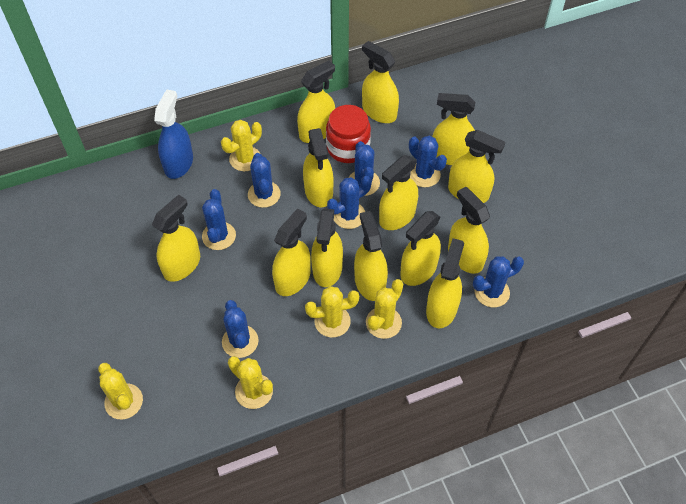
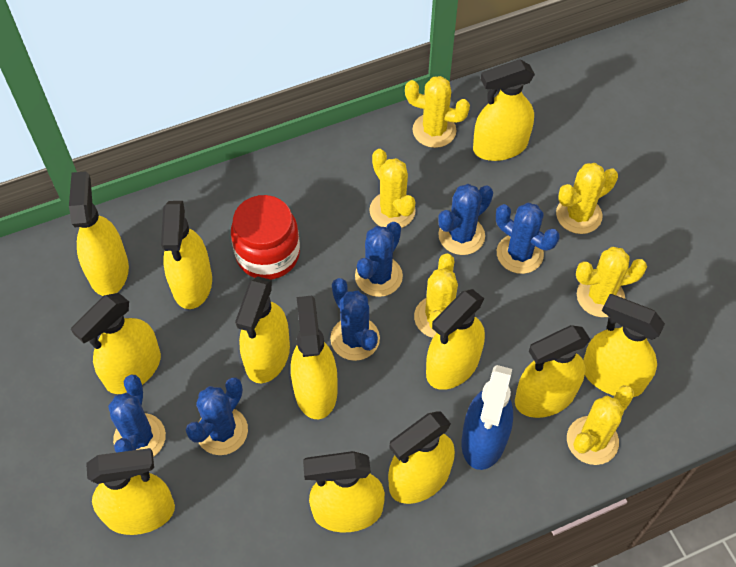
blue cactus: [202,189,236,250] [222,300,259,358] [248,153,281,208] [327,176,371,229] [349,141,380,196] [409,136,447,187] [473,256,524,307] = 7 -> [108,375,166,457] [186,377,248,455] [330,278,380,361] [355,222,403,297] [438,184,493,255] [496,203,560,274] = 6
yellow cactus: [98,363,143,420] [221,120,262,171] [228,356,273,409] [305,286,359,337] [366,279,403,339] = 5 -> [369,149,416,228] [405,76,470,148] [414,253,458,338] [556,163,618,234] [567,385,634,465] [576,247,647,317] = 6
yellow spray bottle: [152,194,200,282] [272,208,311,296] [297,60,335,143] [303,128,333,207] [311,208,343,287] [354,211,388,301] [362,41,399,123] [379,155,418,230] [400,211,441,286] [426,238,464,329] [432,93,475,165] [448,130,505,203] [448,187,490,274] = 13 -> [69,171,129,296] [71,293,161,394] [86,448,175,535] [161,201,212,309] [235,276,290,383] [291,296,338,419] [303,451,385,532] [388,412,455,504] [426,289,485,390] [473,59,535,161] [515,325,591,418] [583,294,665,397] = 12

